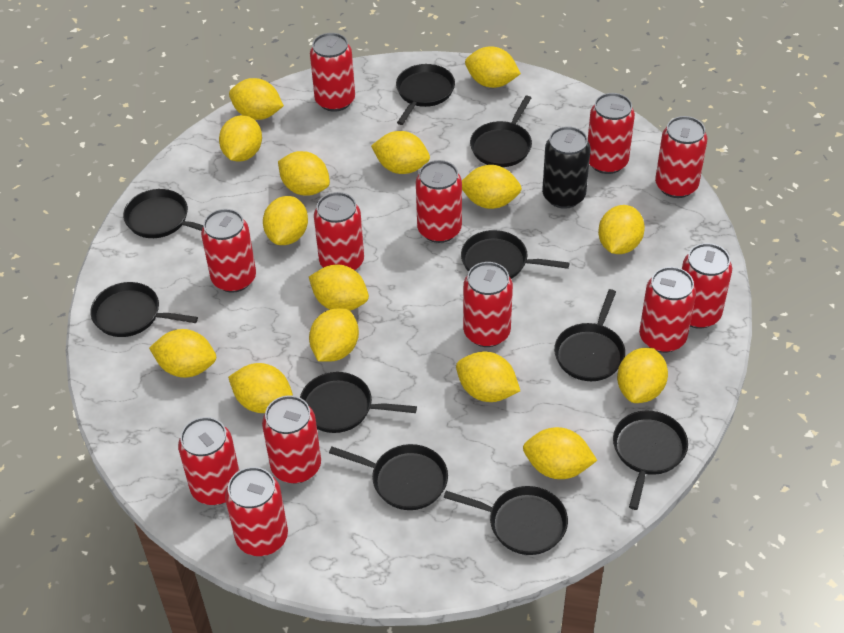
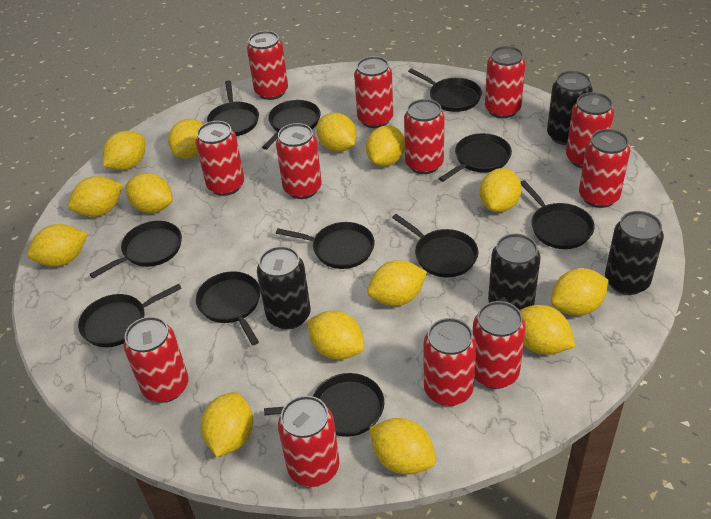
black can: [542,126,591,209] = 1 -> [257,246,311,329] [488,234,541,310] [547,71,593,145] [605,211,664,295] = 4
black pan: [90,282,198,337] [123,189,203,238] [300,372,417,433] [329,444,448,510] [396,64,455,125] [443,486,568,555] [461,230,569,279] [470,96,532,167] [554,289,625,381] [613,411,688,510] = 10 -> [78,284,182,347] [89,221,182,278] [196,271,260,345] [207,80,259,136] [262,100,321,150] [264,373,384,437] [276,222,375,269] [392,214,478,277] [408,68,482,112] [439,133,512,182] [521,180,595,249] = 11
yellow lemon: [149,329,216,378] [219,115,262,162] [228,363,293,413] [229,78,284,120] [263,196,308,245] [278,151,330,196] [309,265,369,311] [309,308,359,362] [371,131,430,174] [456,351,520,402] [462,165,522,209] [465,46,521,88] [523,427,598,479] [598,205,645,254] [617,348,668,403] = 15 -> [28,224,88,267] [68,176,123,217] [103,131,145,170] [125,173,172,213] [168,119,203,159] [201,392,253,457] [307,311,364,360] [316,113,357,152] [366,125,405,167] [367,260,427,306] [369,418,436,475] [480,168,522,212] [519,305,576,355] [551,268,609,316] = 14

